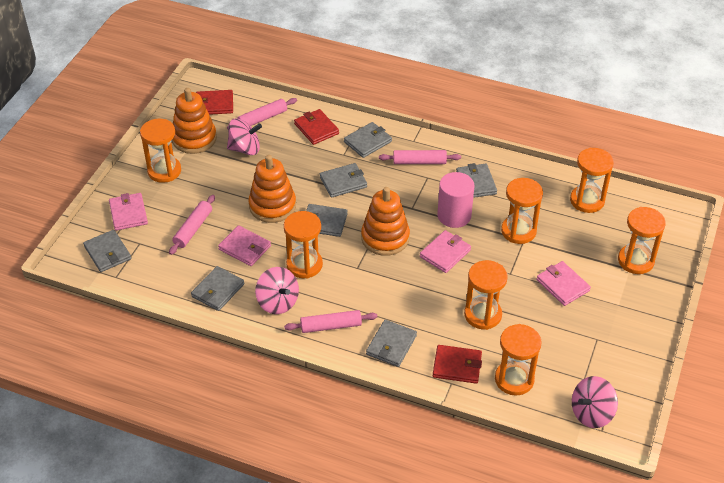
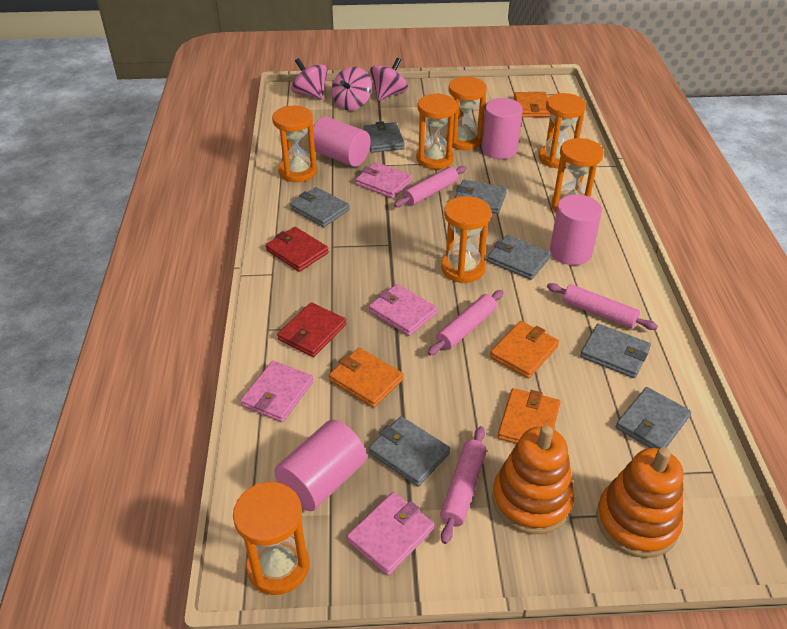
orange stacking toy: [172,88,217,154] [249,155,296,223] [361,187,410,256] = 3 -> [492,425,574,534] [596,447,684,558] = 2
orange wallet: none = 0 -> [329,348,404,408] [490,321,559,378] [497,388,560,444] [514,92,550,117] = 4
pink cylinder: [437,172,474,228] = 1 -> [274,420,367,511] [313,117,371,167] [481,98,523,159] [550,194,602,265] = 4
red wallet: [196,90,233,115] [294,109,339,145] [433,345,482,384] = 3 -> [266,227,329,272] [277,302,346,357] = 2

